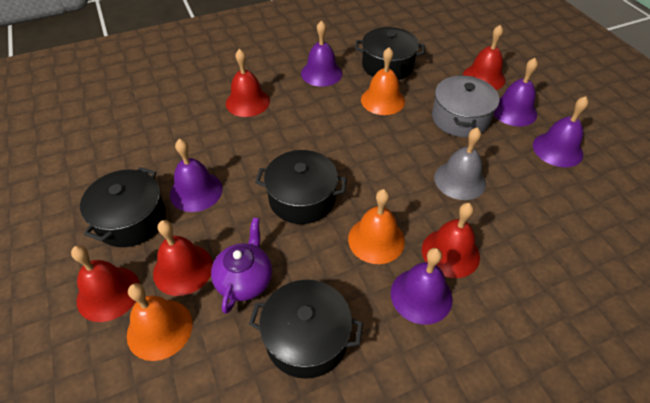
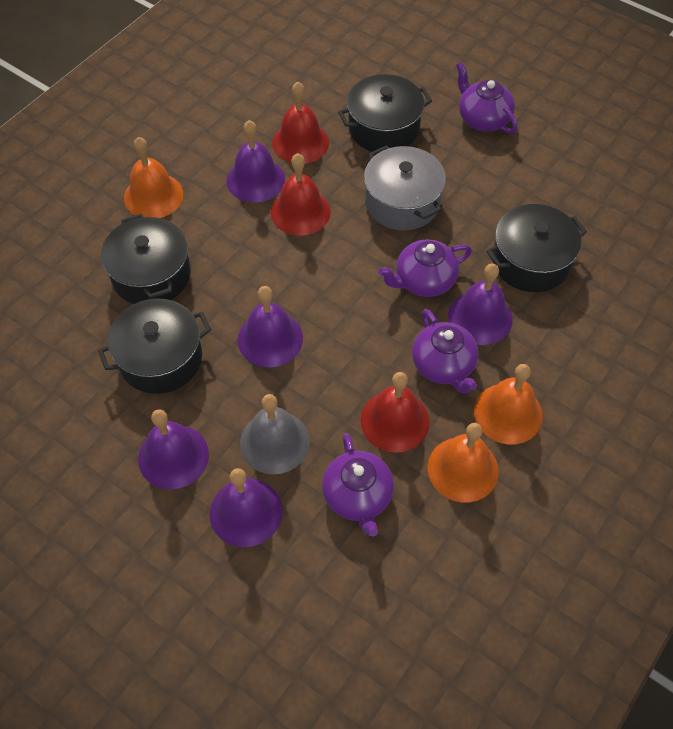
purple teapot: [211,217,272,314] = 1 -> [322,433,394,537] [378,239,472,297] [412,309,479,394] [456,62,518,134] = 4
red bell: [71,245,140,322] [153,220,213,296] [226,49,270,117] [422,203,480,278] [463,25,506,90] = 5 -> [271,153,331,236] [272,82,329,164] [361,372,430,453] = 3

